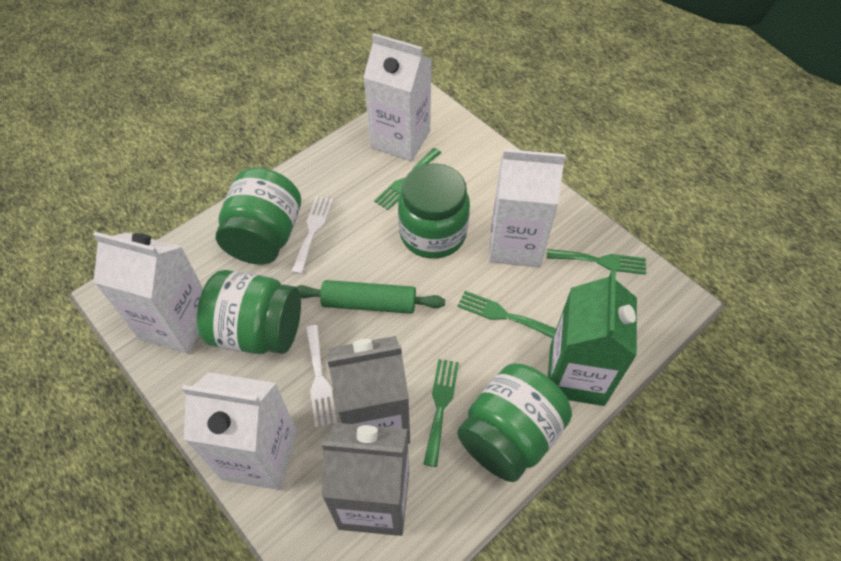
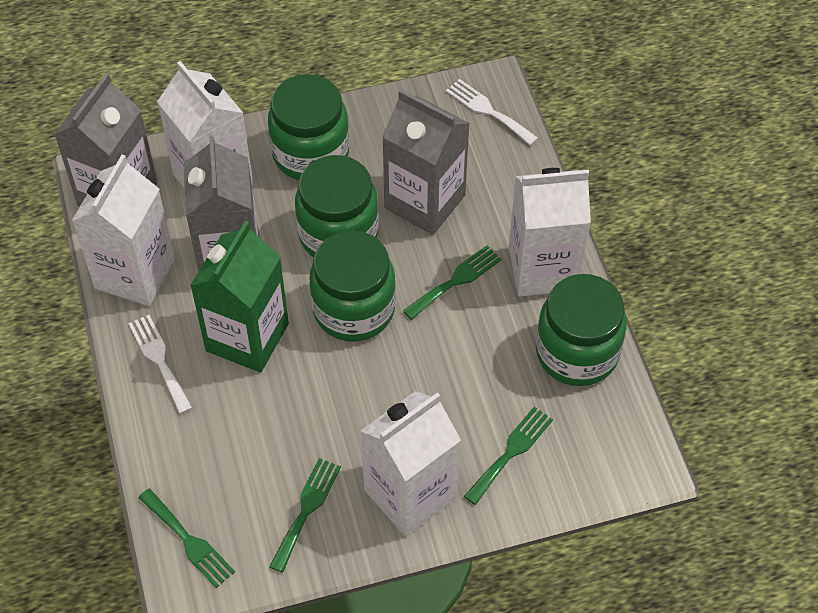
green rolling pin: [297,280,445,314] = 1 -> none = 0
grey carton: [322,423,409,536] [327,336,410,444] = 2 -> [55,73,157,206] [183,135,259,272] [382,89,470,235] = 3

